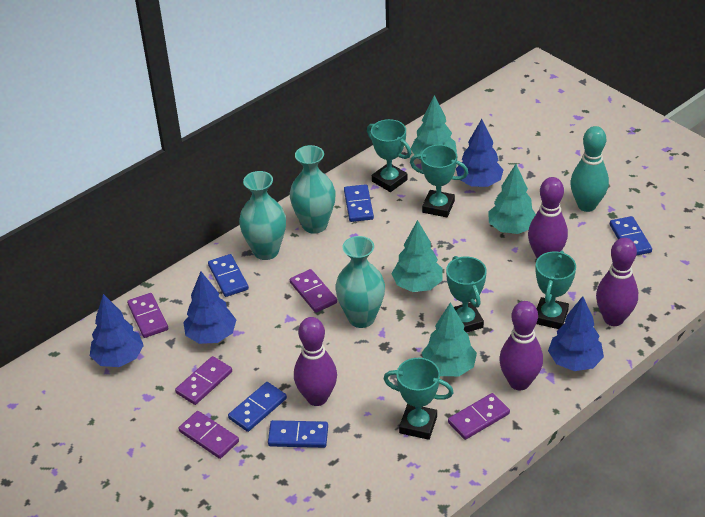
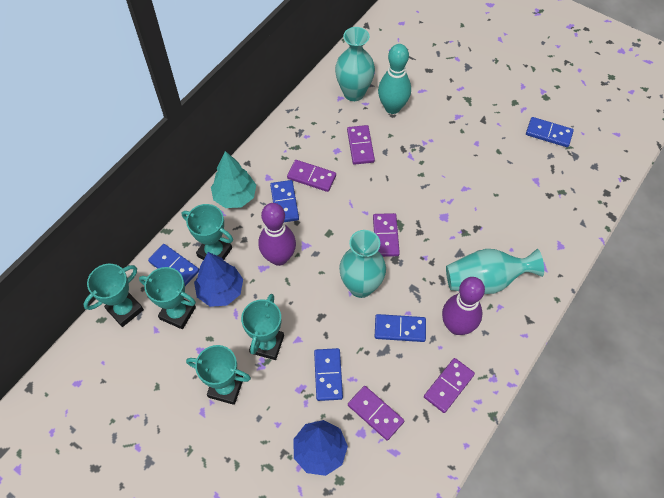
blue tree: [90,294,144,367] [183,271,236,344] [456,119,503,187] [548,296,604,371] = 4 -> [194,252,243,307] [293,420,348,476] = 2
purple bowling pin: [294,317,337,406] [499,301,543,390] [528,177,568,259] [596,238,638,326] = 4 -> [259,203,296,266] [442,277,485,335] = 2
turquoise tree: [391,220,442,292] [411,95,457,159] [422,302,477,376] [488,164,536,234] = 4 -> [211,151,256,208] = 1

